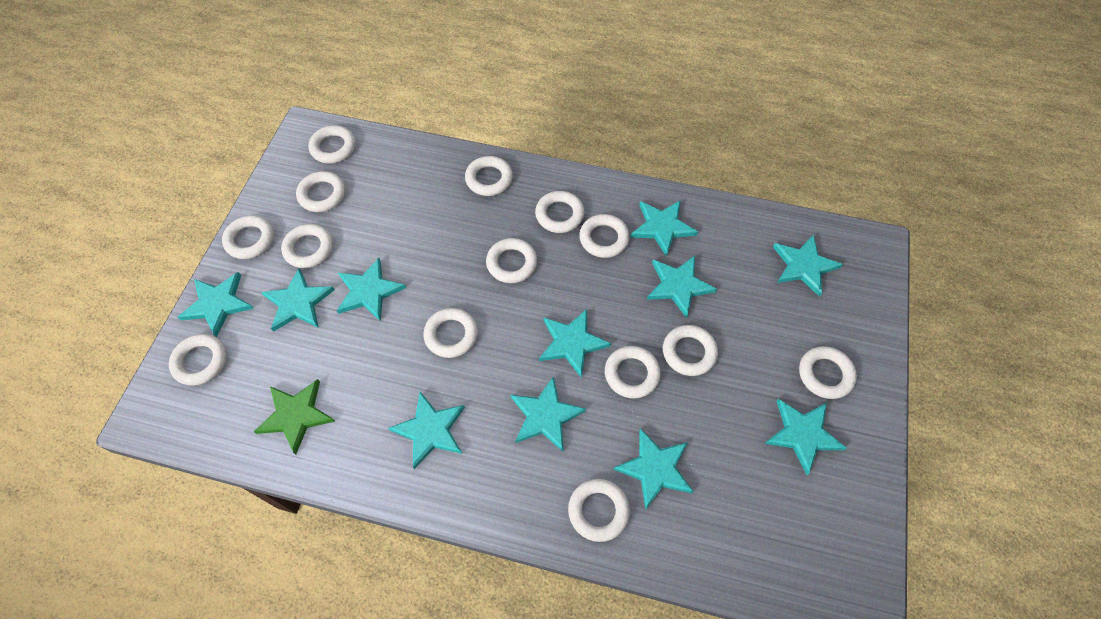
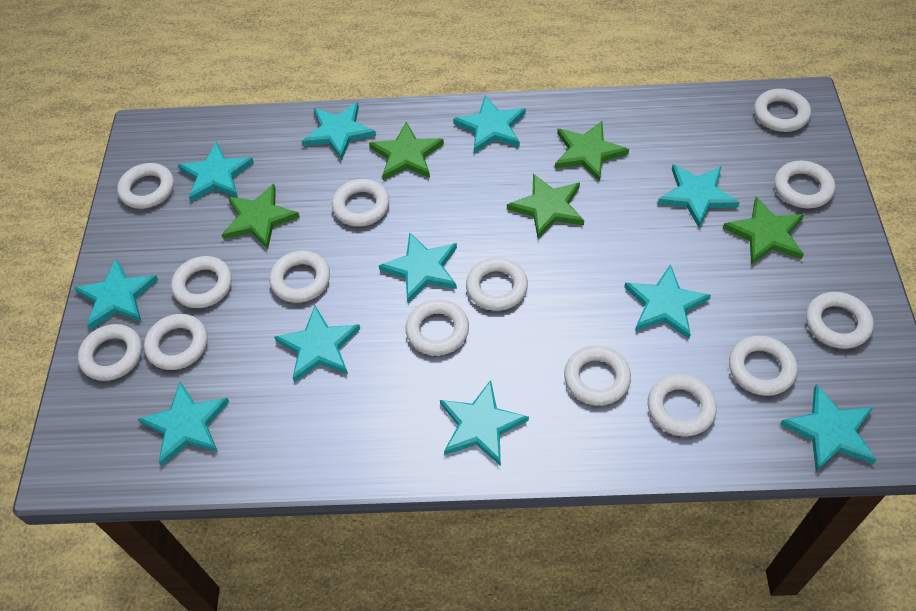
green star: [254,379,335,455] = 1 -> [221,184,300,249] [369,122,444,180] [507,174,584,239] [555,121,629,182] [723,197,804,265] = 5

